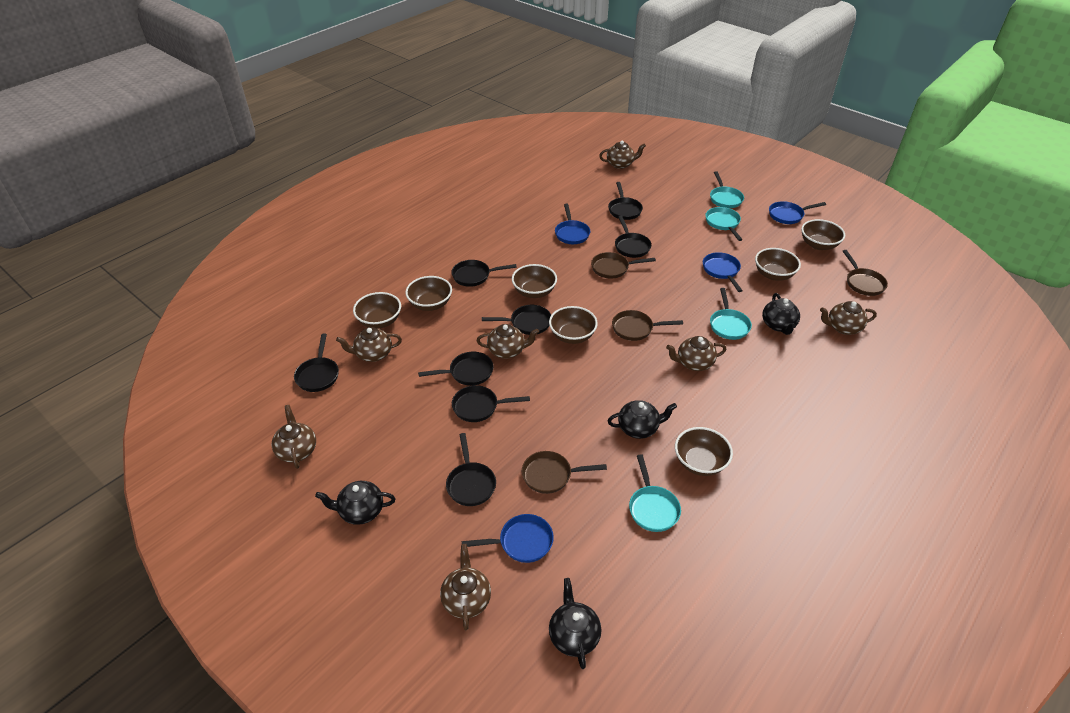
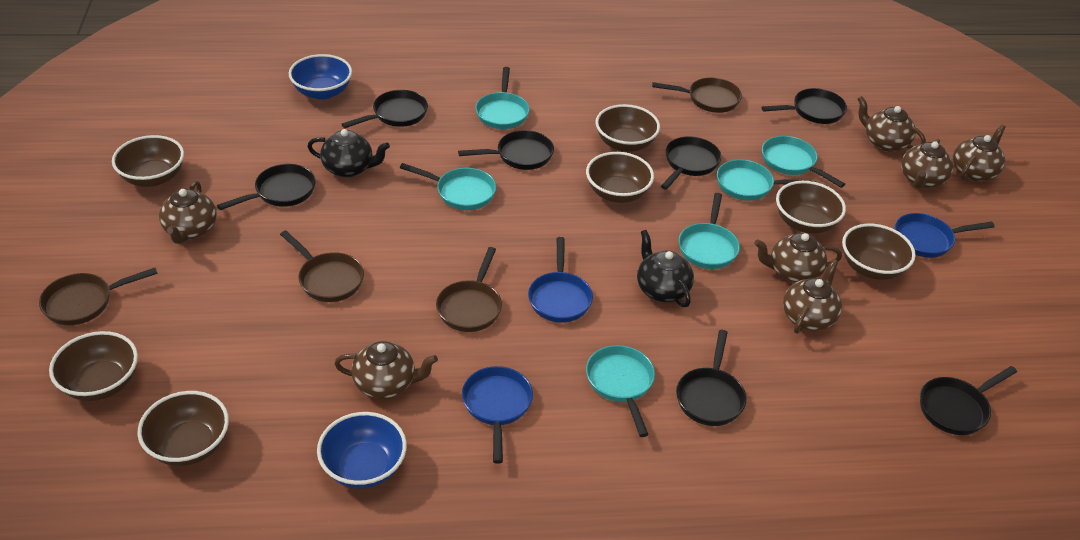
black pan: [294,333,339,392] [418,352,494,386] [446,433,496,506] [451,260,517,287] [452,385,530,422] [482,305,551,335] [608,182,643,220] [615,216,651,258] = 8 -> [217,164,316,210] [342,90,428,128] [458,130,554,170] [661,136,721,190] [676,330,746,426] [761,88,847,124] [920,366,1017,435] = 7
black teapot: [315,481,395,525] [549,578,601,669] [608,400,677,439] [762,293,800,335] = 4 -> [307,129,390,178] [637,230,694,307] = 2
blue bowl: none = 0 -> [289,54,352,100] [317,412,407,489] = 2
blue pan: [462,514,554,563] [555,204,590,244] [703,252,743,292] [769,201,826,224] = 4 -> [462,366,533,464] [528,237,593,323] [894,213,995,258] = 3
turquoise pan: [629,455,681,532] [705,207,743,241] [710,171,744,208] [710,288,752,340] = 4 -> [400,163,496,210] [475,67,530,129] [586,345,655,437] [679,193,740,269] [717,159,816,201] [762,136,845,188] = 6

